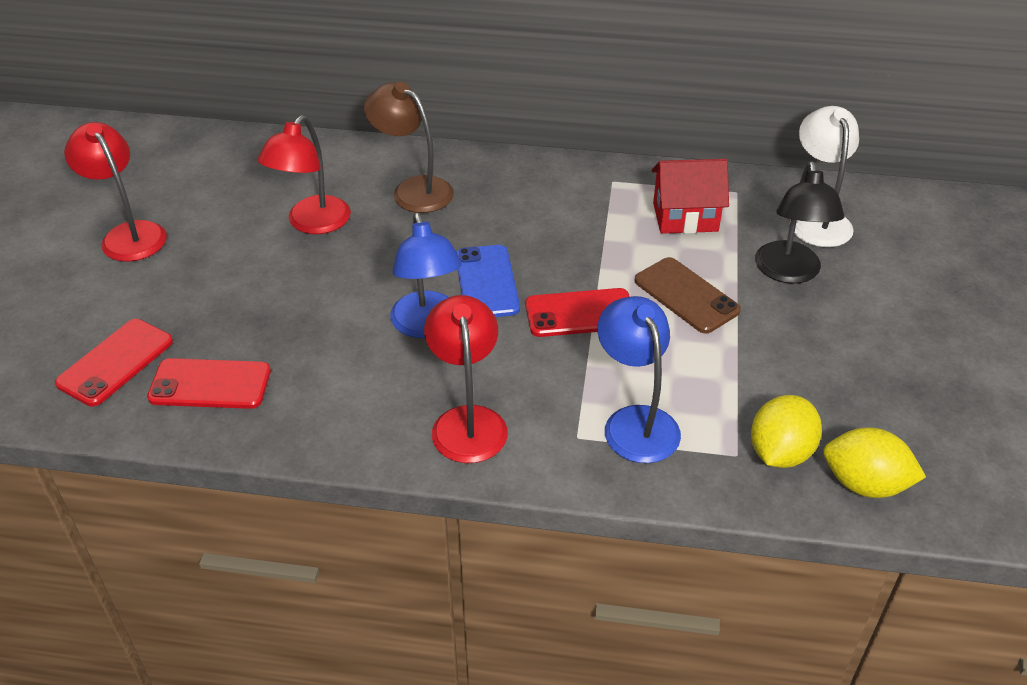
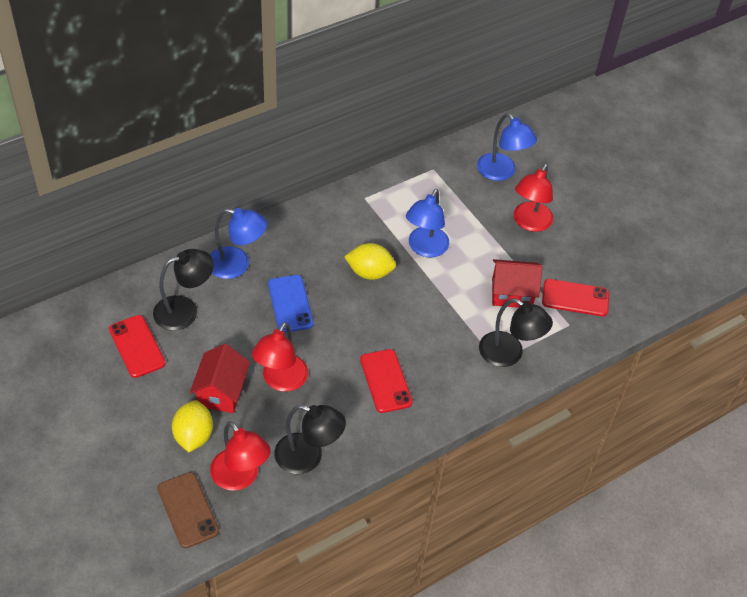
black lamp: [755,161,845,284] = 1 -> [153,249,214,331] [274,405,346,474] [479,298,553,367] = 3
blue lamp: [390,213,462,338] [598,296,681,463] = 2 -> [210,208,267,279] [406,189,449,257] [477,113,537,181] = 3
brown lamp: [364,82,454,213] = 1 -> none = 0
red house: [652,159,729,234] = 1 -> [190,344,250,413] [492,259,542,308] = 2
white lamp: [790,106,859,247] = 1 -> none = 0

